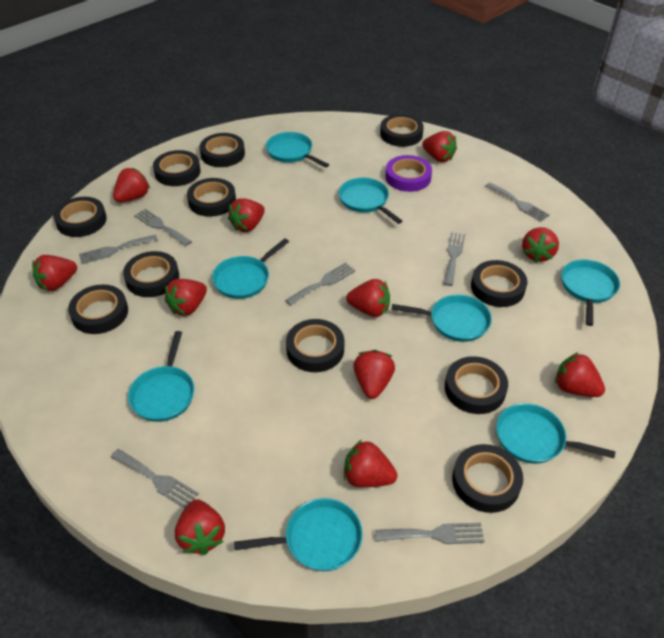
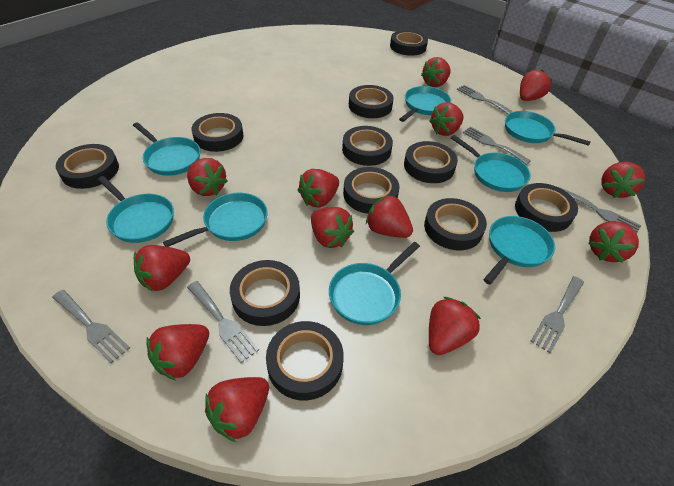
grey fork: [79,235,158,264] [111,449,199,508] [134,209,192,246] [285,262,356,306] [375,523,485,544] [443,232,465,286] [486,182,550,222] = 7 -> [52,290,130,363] [187,281,259,363] [457,85,513,114] [463,127,531,165] [531,276,584,353] [559,187,641,233] = 6
purple tape: [385,155,432,192] = 1 -> none = 0
red strawberry: [32,255,77,291] [113,168,150,202] [165,279,207,316] [175,499,225,555] [228,198,265,232] [344,440,398,487] [346,279,390,317] [353,350,395,399] [422,131,457,162] [522,227,559,263] [555,352,605,397] = 11 -> [134,245,190,292] [146,324,209,380] [187,158,227,196] [205,377,269,442] [298,169,339,208] [311,207,354,248] [366,194,413,238] [421,57,450,87] [429,102,464,136] [429,297,481,355] [520,69,552,101] [588,221,639,263] [601,162,645,198] = 13

